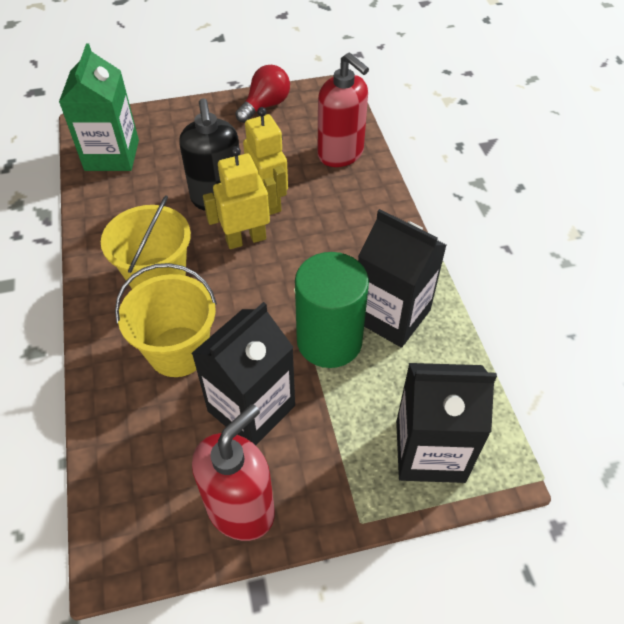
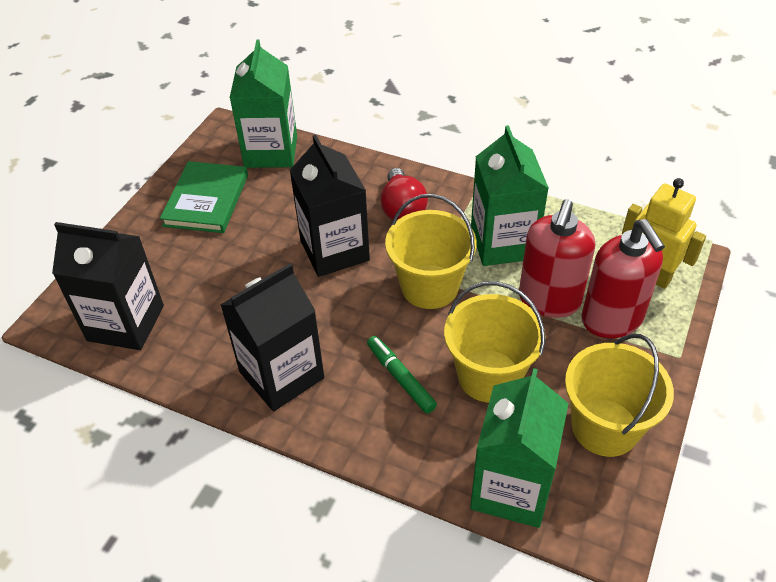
black soap dispenser: [179,98,239,211] = 1 -> none = 0
green book: none = 0 -> [160,161,248,233] = 1
green carton: [59,43,139,171] = 1 -> [230,39,297,168] [470,368,569,528] [471,125,549,266] = 3
green cylinder: [295,252,369,368] = 1 -> none = 0
green marker: none = 0 -> [367,336,437,414] = 1
yellow bucket: [101,195,191,289] [115,263,217,377] = 2 -> [385,194,477,309] [444,281,545,403] [565,334,674,457] = 3
yellow robot: [203,146,277,249] [243,107,288,215] = 2 -> [622,178,706,289] = 1

